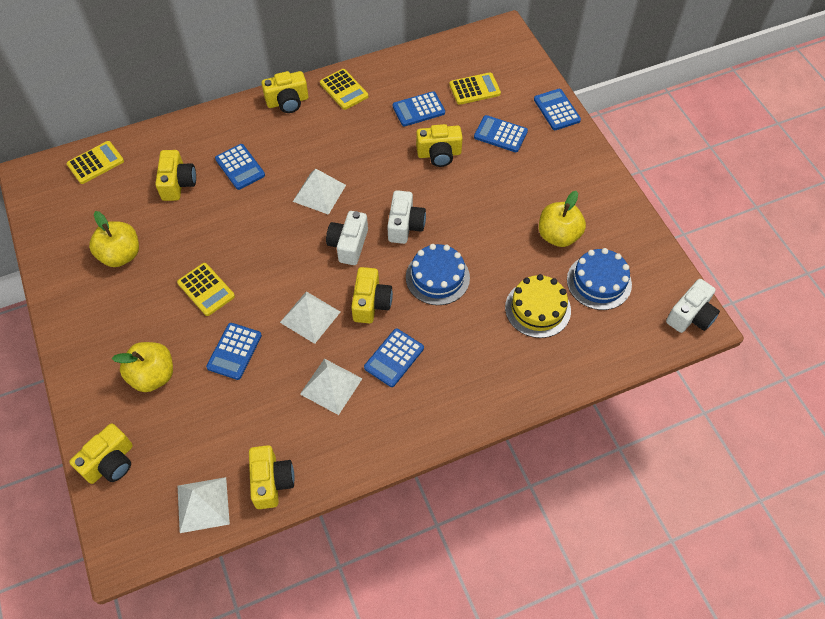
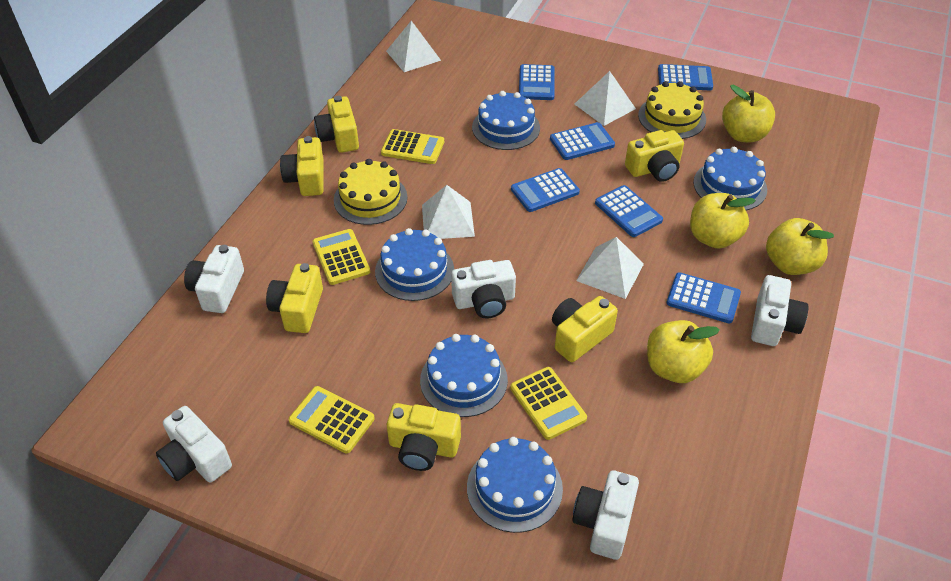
blue cake: [406,244,470,305] [567,248,632,310] = 2 -> [375,228,454,301] [420,334,508,417] [467,437,563,533] [472,91,540,150] [693,147,767,210] = 5
white camera: [326,211,368,265] [387,190,426,244] [666,279,720,333] = 3 -> [156,406,232,482] [184,245,244,313] [451,260,516,319] [572,470,639,560] [751,275,809,346] = 5
yellow apple: [89,211,139,267] [112,342,173,392] [539,191,586,247] = 3 -> [647,320,720,383] [690,193,756,249] [722,85,775,142] [766,218,834,275] = 4
yellow cake: [505,274,571,338] = 1 -> [334,159,408,225] [638,81,706,139] = 2

